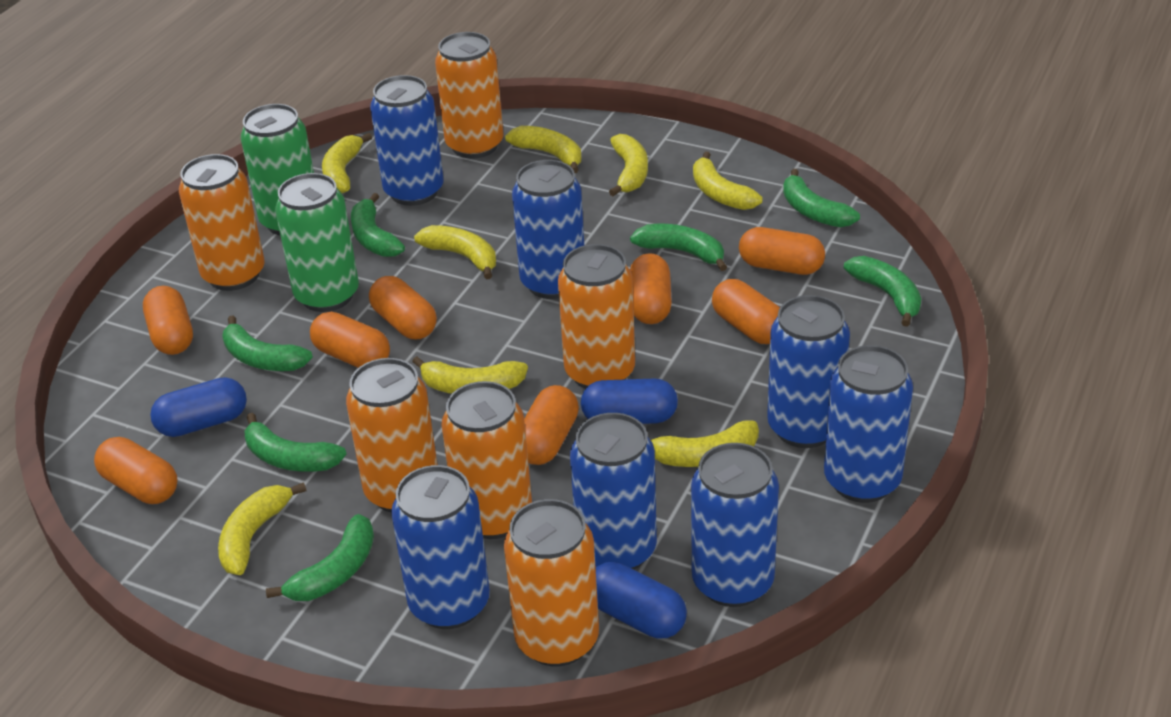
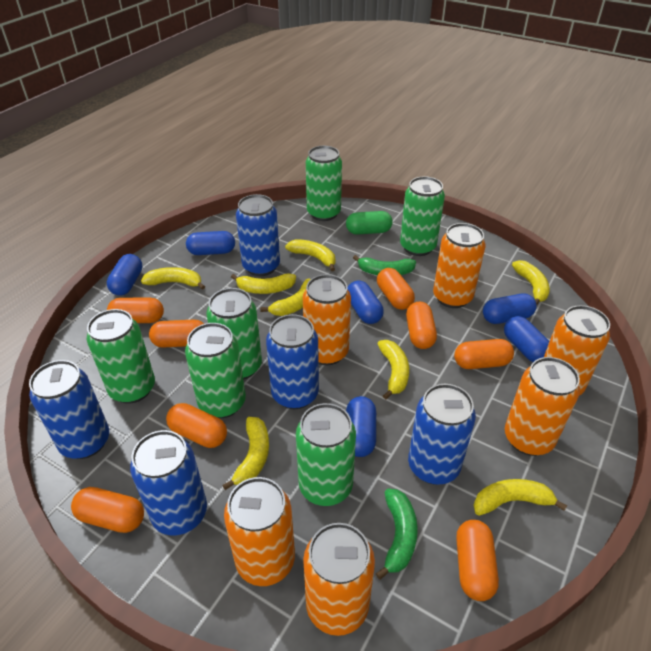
blue can: [370,75,444,206] [391,465,490,629] [512,160,584,299] [570,413,657,570] [691,443,779,607] [767,295,850,448] [824,345,913,503] = 7 -> [29,360,109,459] [130,430,207,535] [236,194,280,276] [266,314,319,409] [408,384,476,485] = 5
blue capsule: [150,377,247,437] [581,378,678,424] [596,562,687,638] = 3 -> [107,254,142,296] [186,231,235,255] [346,396,376,457] [347,280,384,324] [483,293,537,324] [504,316,549,362] = 6
green banana: [222,315,313,371] [244,413,346,472] [266,514,374,601] [351,193,405,257] [630,224,727,271] [783,169,860,227] [844,256,921,327] = 7 -> [353,255,416,275] [376,488,418,580] = 2
green can: [241,104,314,236] [275,173,359,312] = 2 -> [87,309,155,404] [185,323,246,418] [207,288,262,380] [296,403,356,506] [306,146,342,221] [400,176,445,256] = 6
green capsule: none = 0 -> [346,211,392,235] = 1

